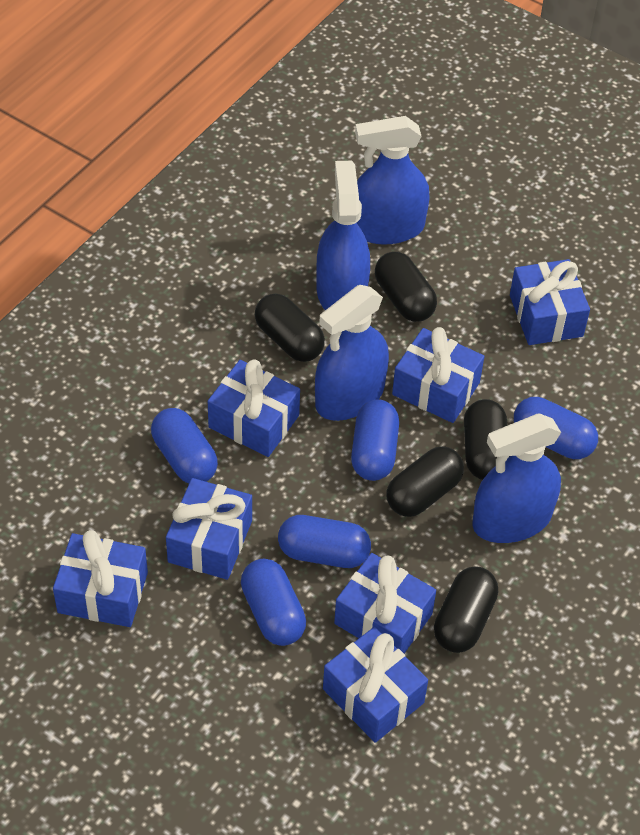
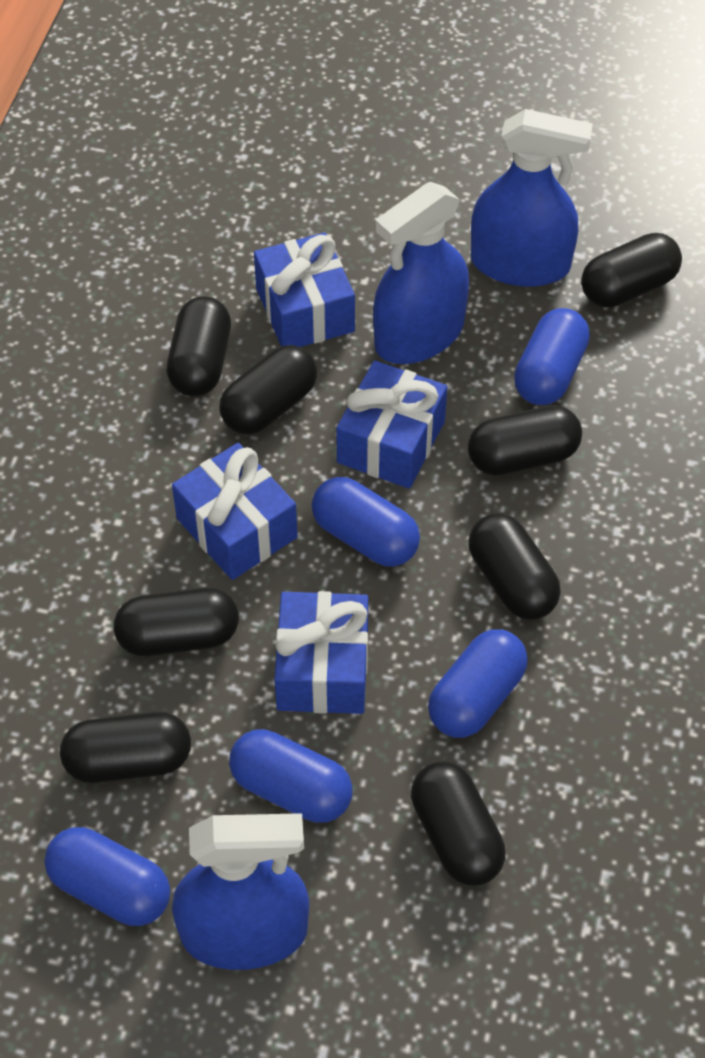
black capsule: [255,293,325,362] [375,252,437,322] [387,446,464,517] [434,566,498,653] [464,399,507,480] = 5 -> [60,712,191,783] [114,587,239,656] [167,296,231,397] [219,345,317,435] [411,761,506,886] [468,405,582,476] [468,513,561,620] [581,233,682,308] = 8
blue gift: [53,530,148,627] [166,478,252,580] [208,360,300,457] [323,627,428,743] [334,553,436,653] [392,327,485,423] [510,259,590,345] = 7 -> [172,443,298,580] [254,232,355,347] [274,591,368,714] [336,360,447,488] = 4
blue spray bottle: [315,285,389,421] [316,161,370,310] [355,116,429,245] [472,414,561,543] = 4 -> [172,813,309,970] [373,182,469,364] [471,109,593,287] = 3

